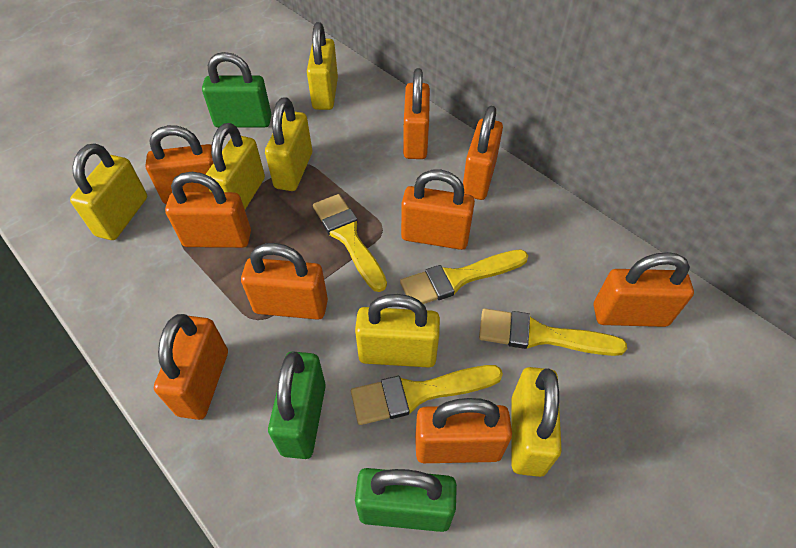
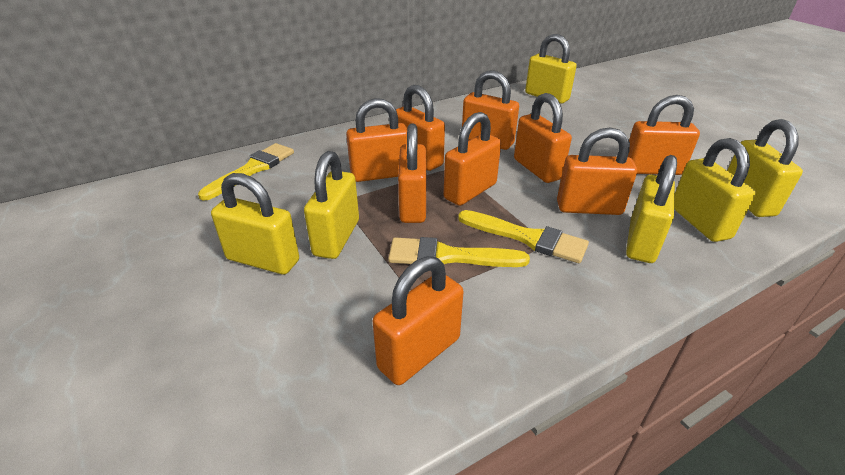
green padlock: [202,52,271,128] [268,352,326,459] [355,468,457,532] = 3 -> none = 0
yellow brush: [313,194,387,292] [351,365,503,425] [400,249,528,304] [479,308,627,356] = 4 -> [198,143,294,200] [388,237,530,267] [458,210,589,263] = 3

